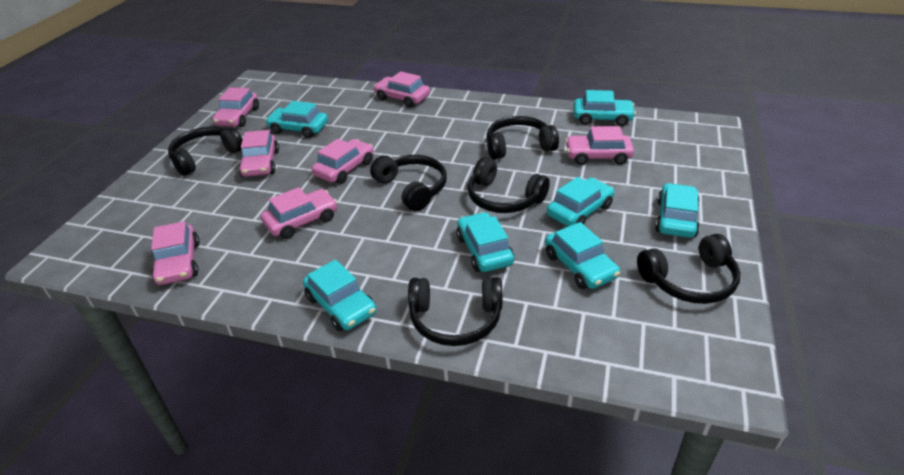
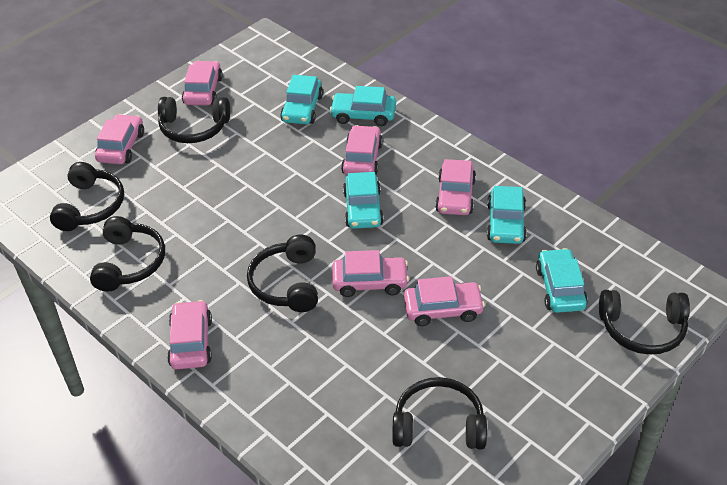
turquoise car: [265,101,328,138] [303,260,377,331] [457,212,514,272] [545,222,620,289] [547,177,614,227] [574,90,636,126] [655,183,700,238] = 7 -> [280,75,323,124] [330,86,396,126] [343,172,384,229] [487,186,527,244] [536,248,588,313] = 5

